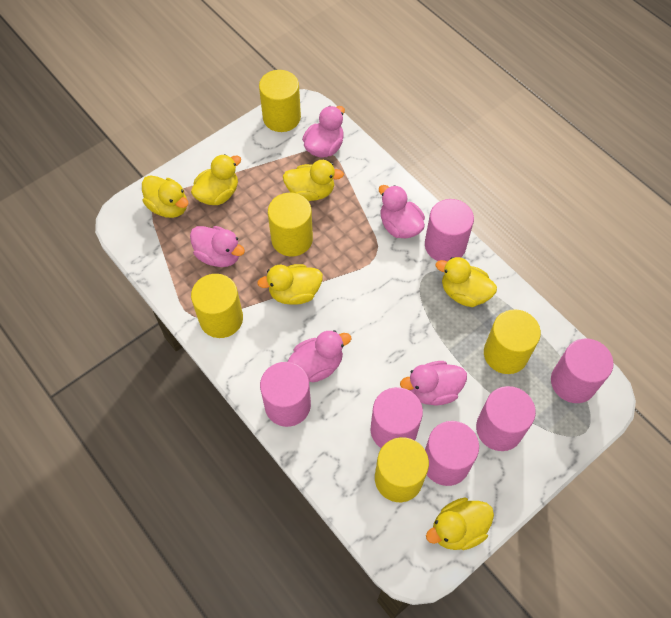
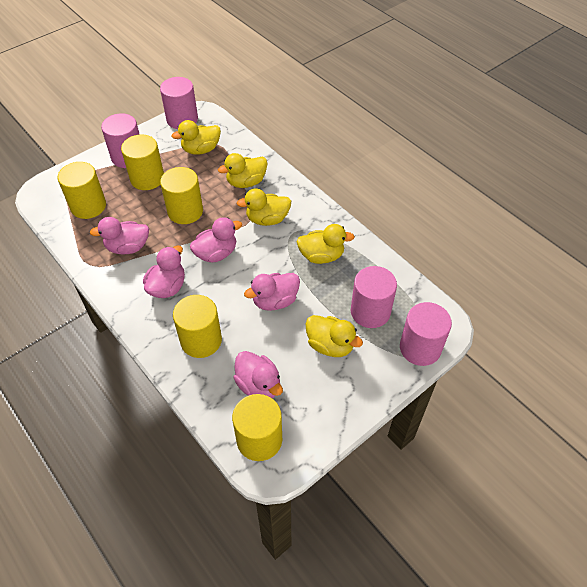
pink cylinder: [260,362,311,427] [371,387,423,448] [425,199,474,262] [425,421,479,486] [476,386,536,451] [551,339,614,403] = 6 -> [101,113,140,168] [160,77,198,129] [351,266,397,328] [400,302,452,366] = 4
yellow duck: [142,175,188,218] [191,154,241,205] [257,264,323,305] [283,160,344,201] [426,498,494,550] [436,257,497,307] = 6 -> [172,120,221,155] [218,153,267,188] [237,189,291,226] [296,224,355,264] [306,315,363,357] = 5

